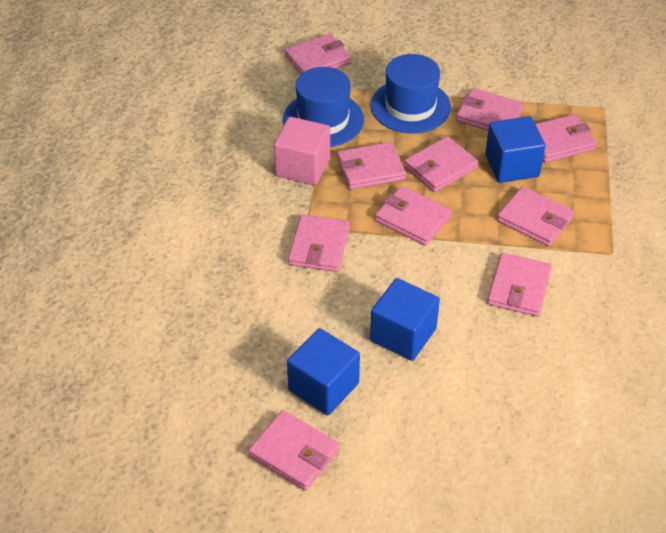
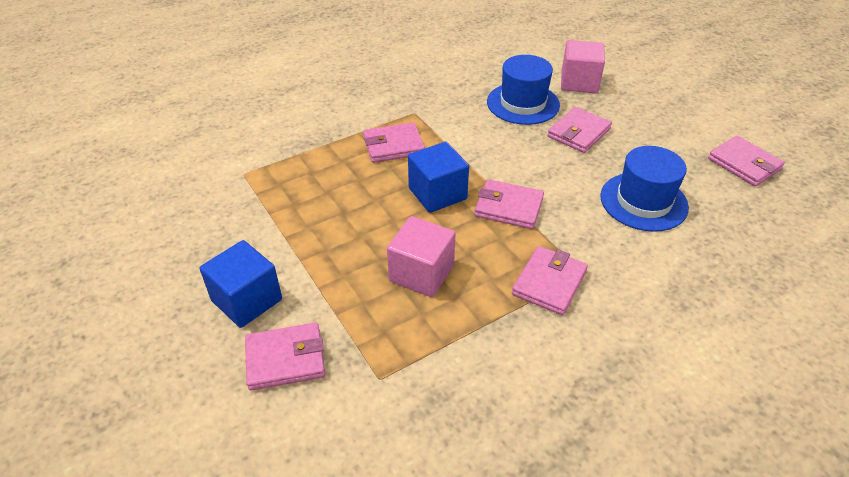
blue cube: [287,328,360,415] [370,278,440,361] [485,116,545,183] = 3 -> [200,240,282,328] [408,142,469,213] = 2
pink cube: [274,117,330,185] = 1 -> [387,216,456,297] [561,40,605,93] = 2
pink wallet: [248,410,340,491] [285,34,351,75] [288,214,350,272] [337,142,406,190] [375,186,452,245] [404,136,478,192] [456,88,524,131] [487,253,552,316] [497,187,574,246] [536,114,597,163] = 10 -> [245,323,325,391] [363,122,425,163] [475,179,544,229] [512,246,588,315] [547,107,612,153] [708,136,785,186] = 6

